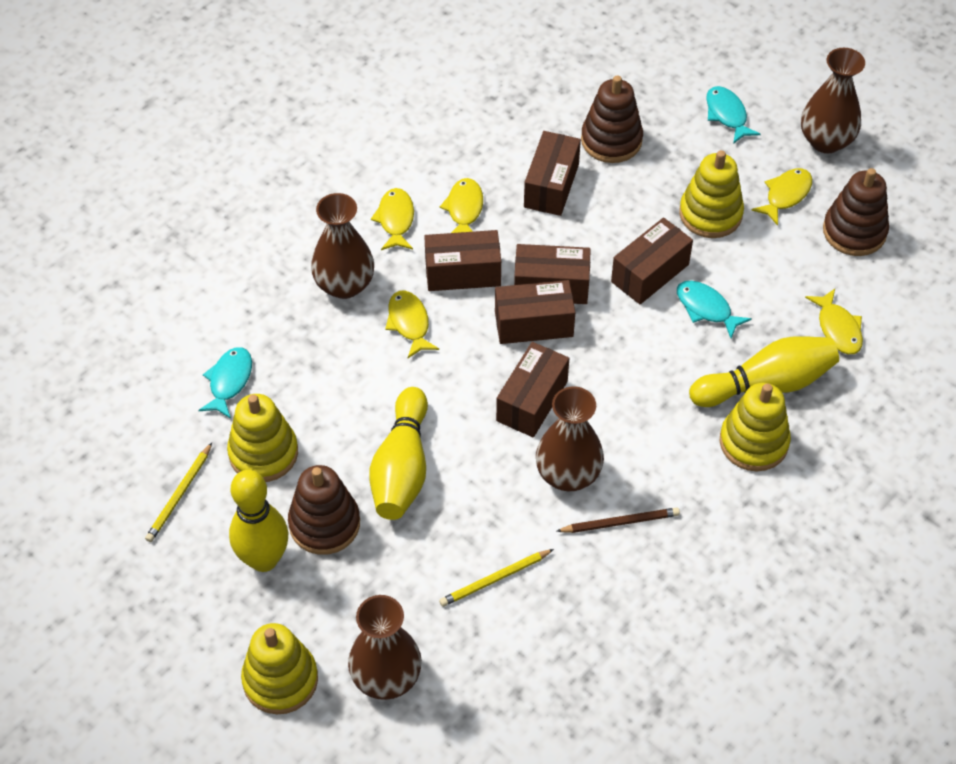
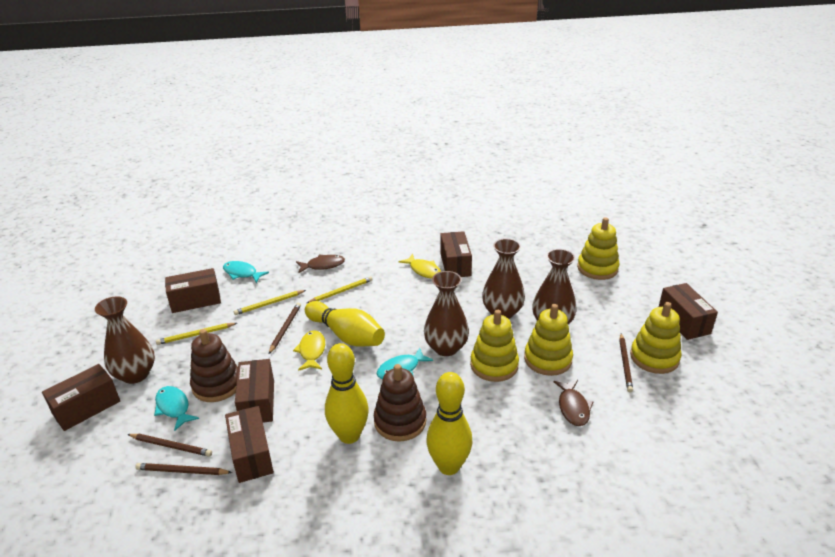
brown fish: none = 0 -> [296,254,345,273] [554,380,593,426] = 2
brown pencil: [557,507,680,533] = 1 -> [127,434,212,457] [135,463,232,475] [269,303,301,354] [619,333,633,392] = 4
brown stacking toy: [288,465,360,555] [581,75,643,163] [823,168,889,256] = 3 -> [190,329,238,402] [374,364,426,442] = 2
yellow fish: [371,188,414,250] [385,290,439,358] [439,178,483,233] [751,168,812,226] [805,289,863,354] = 5 -> [293,330,325,371] [399,254,441,279] = 2
yellow pencil: [145,443,212,542] [439,549,554,607] = 2 -> [156,323,237,345] [234,290,306,315] [307,276,373,303] = 3

